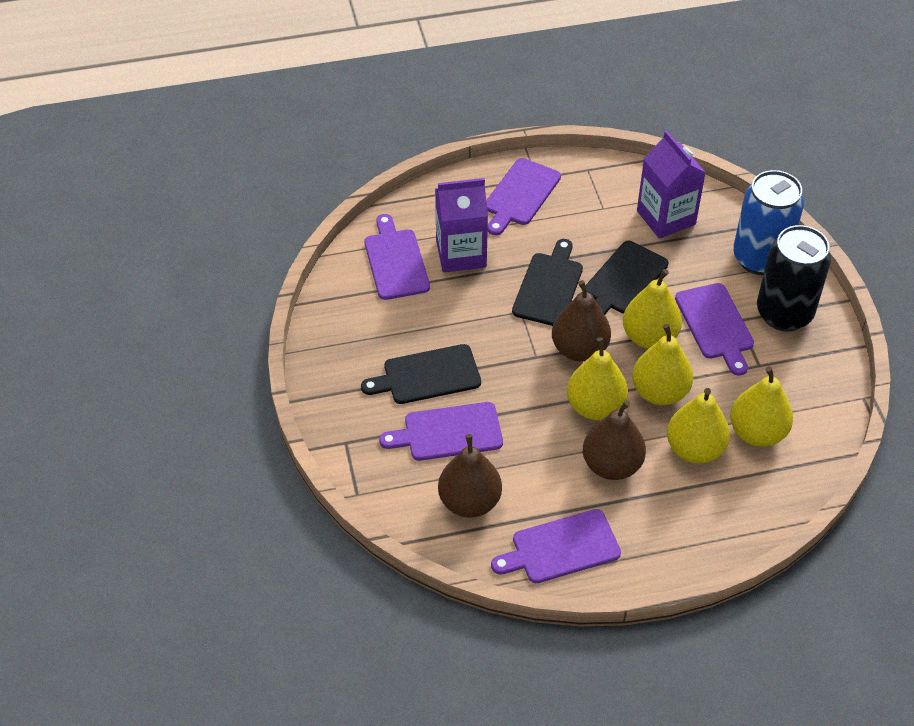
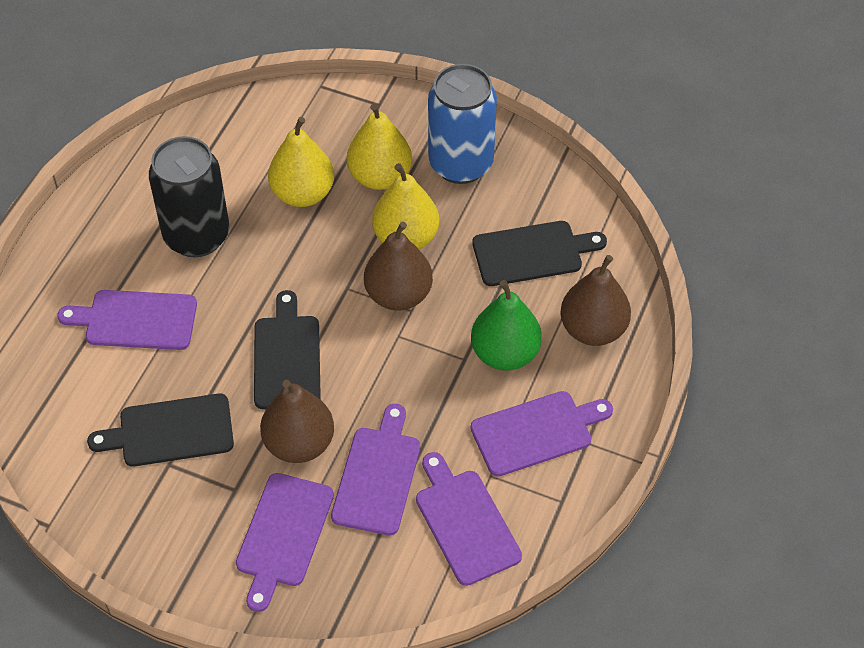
green pear: none = 0 -> [471,280,542,371] = 1
purple carton: [435,178,488,272] [637,131,706,239] = 2 -> none = 0
yellow pear: [567,337,628,420] [623,269,682,349] [632,324,693,405] [667,388,730,464] [730,366,793,447] = 5 -> [268,117,334,207] [347,104,412,190] [372,163,439,249] = 3

